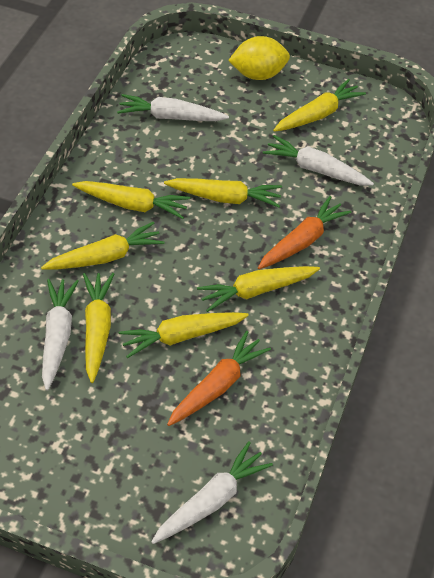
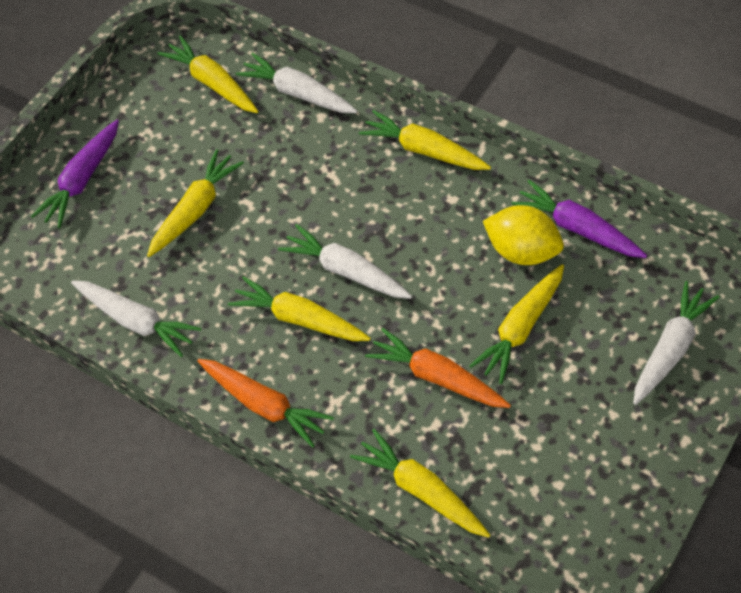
purple carrot: none = 0 -> [31,120,119,228] [511,180,647,258] = 2
yellow carrot: [41,221,164,270] [72,181,190,219] [83,273,114,383] [119,312,249,358] [164,178,282,207] [197,266,320,312] [273,79,366,132] = 7 -> [147,149,244,257] [157,35,259,113] [228,276,371,341] [350,429,490,538] [359,110,491,170] [469,264,564,384] = 6

